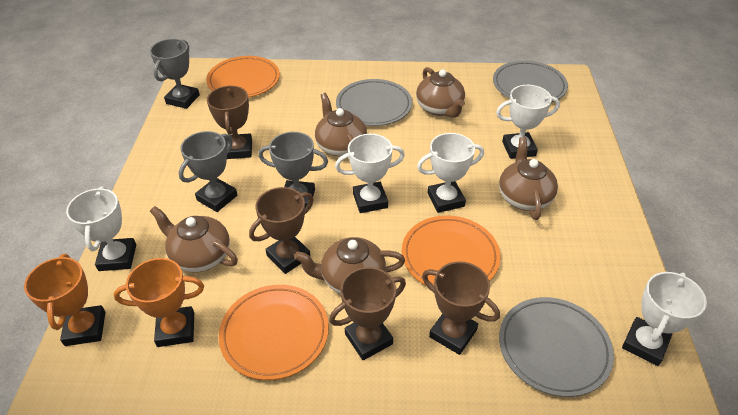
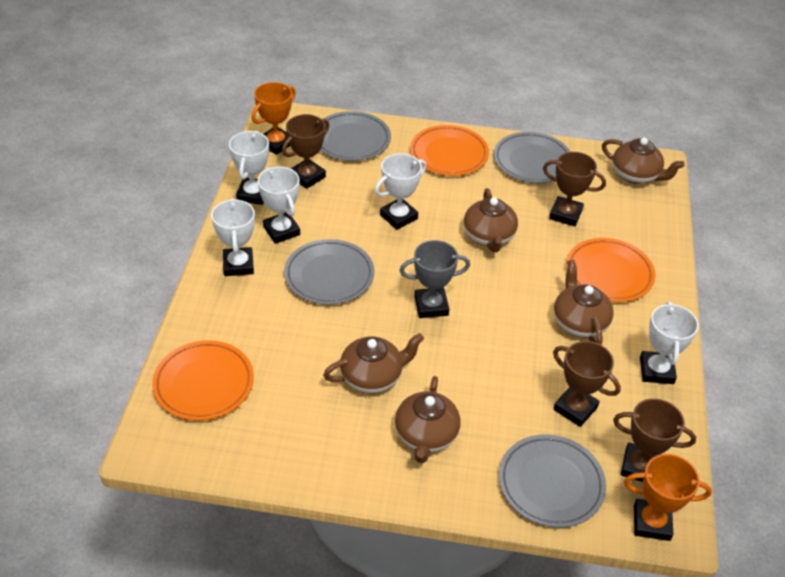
grey plate: [336,79,412,126] [493,61,568,102] [499,297,614,397] = 3 -> [284,239,374,305] [320,111,391,161] [494,132,571,183] [499,434,606,528] = 4
grey trophy: [150,39,200,109] [179,131,237,212] [258,132,328,207] = 3 -> [399,240,470,318] = 1

